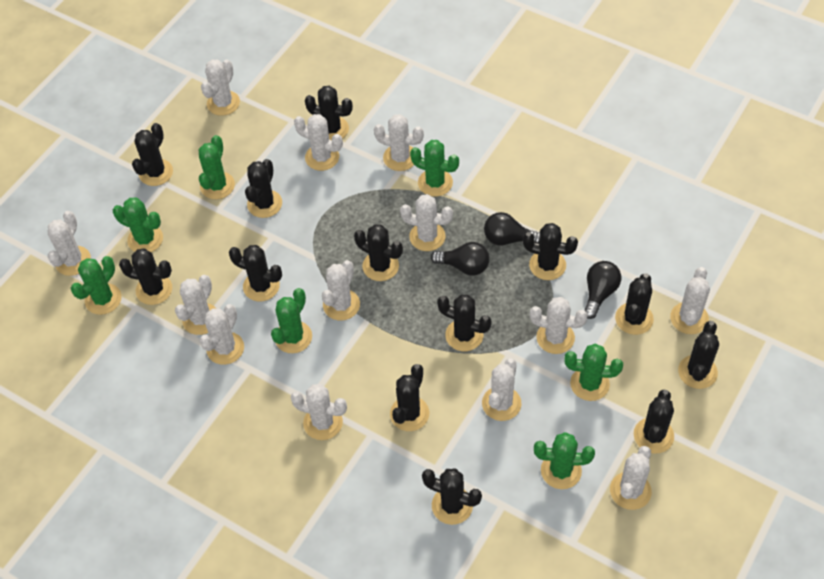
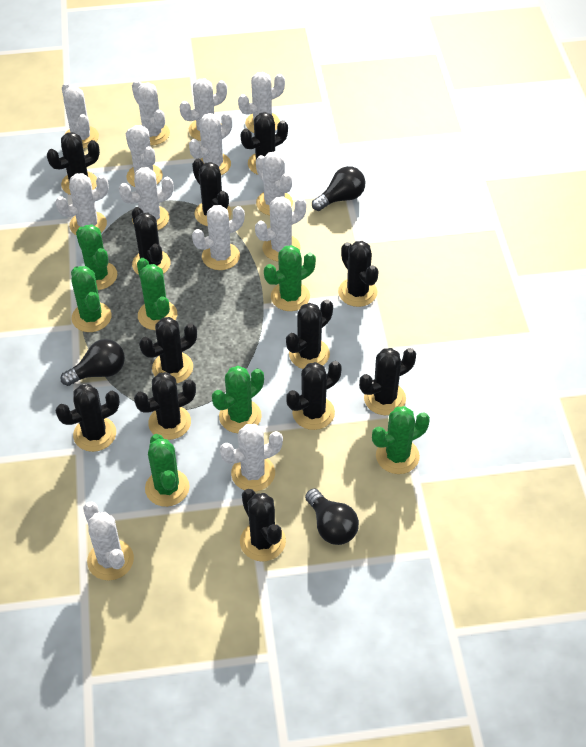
black cactus: [119,248,172,305] [132,123,173,186] [229,245,282,302] [245,159,282,218] [305,86,353,140] [354,224,403,281] [390,364,429,431] [422,468,482,525] [437,295,492,351] [523,223,578,280] [615,273,654,335] [634,390,674,454] [678,321,719,389] = 13 -> [47,132,100,195] [55,384,120,452] [132,207,171,275] [134,372,196,440] [139,317,197,383] [192,159,232,226] [240,489,286,562] [241,112,288,175] [286,299,333,369] [286,361,342,430] [338,241,379,307] [359,348,416,415] = 12

